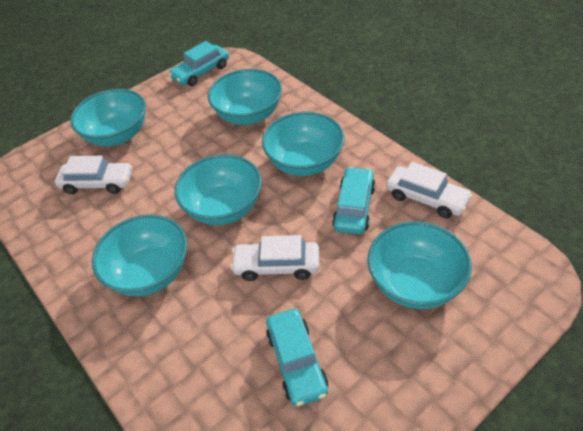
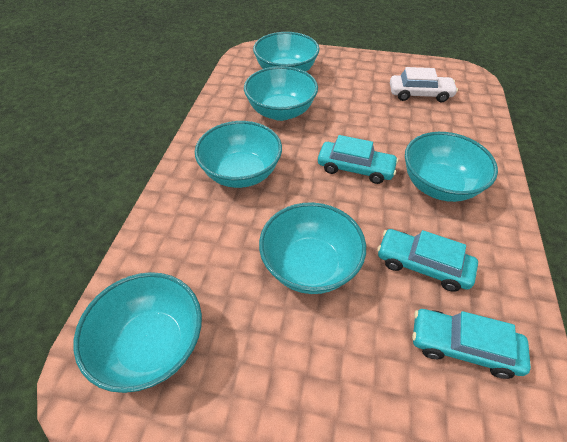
white car: [55,156,133,194] [230,235,319,281] [386,162,473,218] = 3 -> [390,67,458,102] = 1

